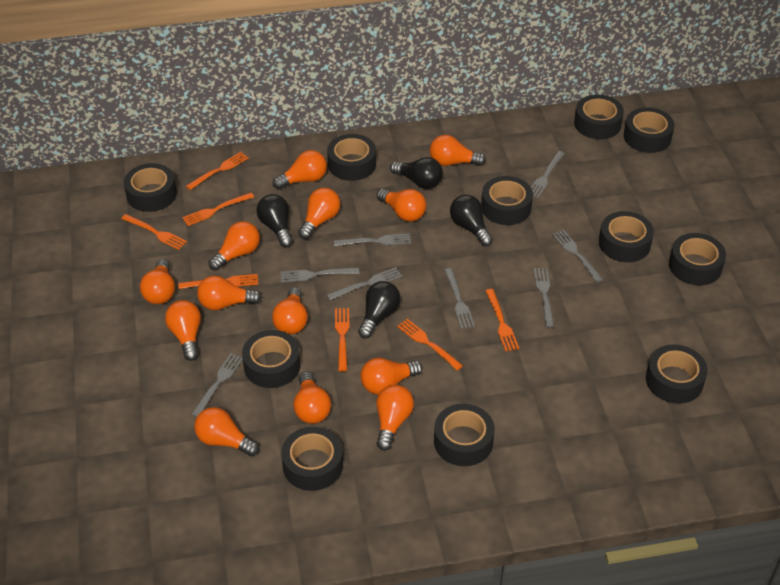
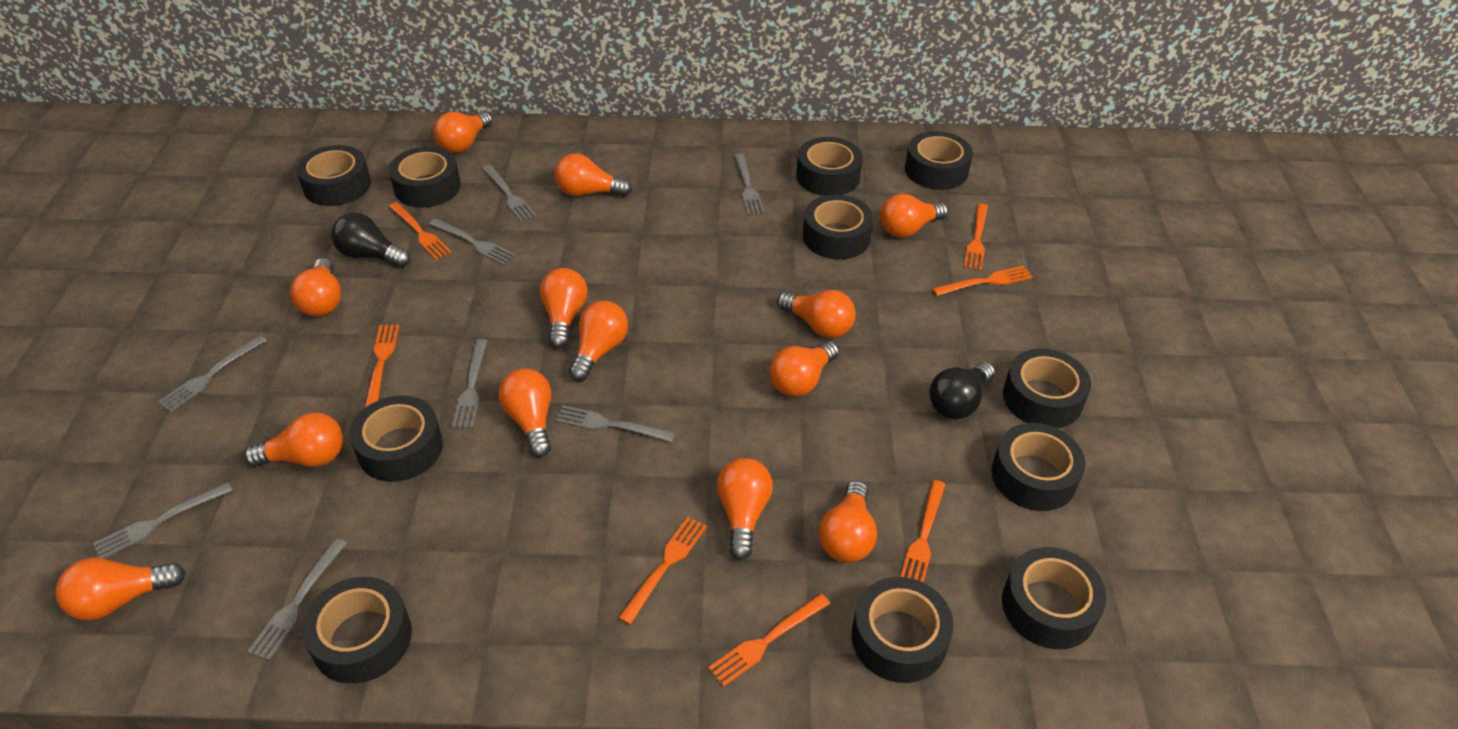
black light bulb: [257,194,293,247] [358,281,401,338] [390,157,443,189] [450,195,493,246] = 4 -> [331,212,411,267] [929,362,995,419] = 2

